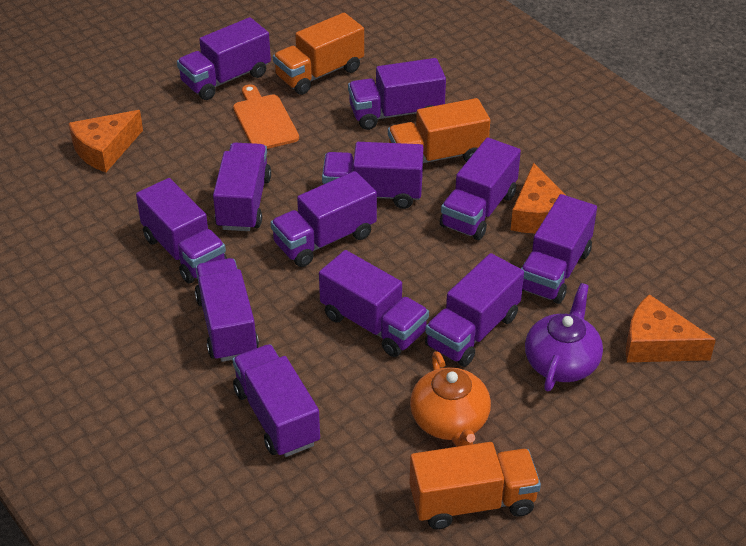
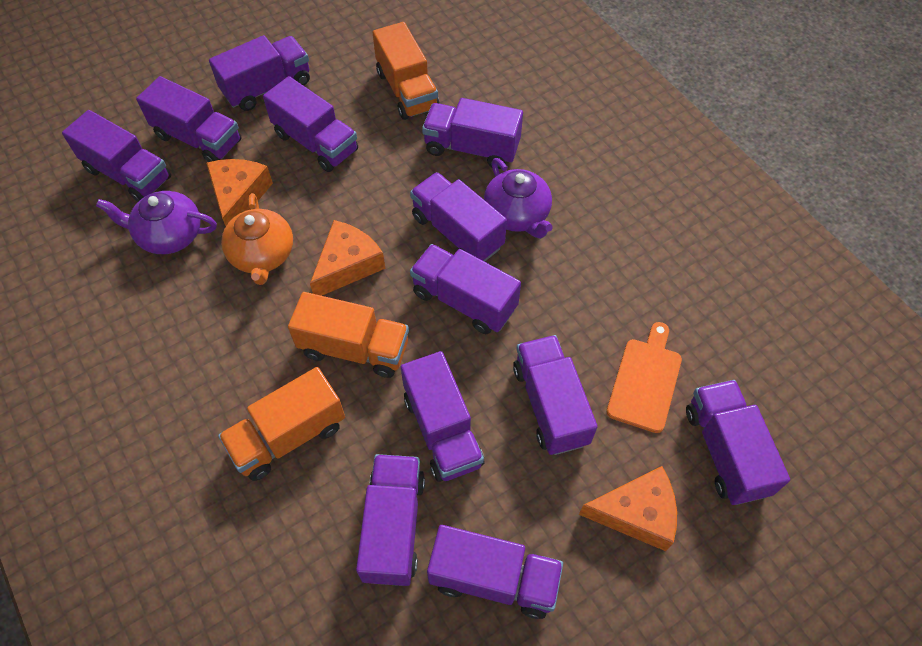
purple teapot: [525,283,603,391] = 1 -> [96,191,217,254] [484,158,553,239] = 2

